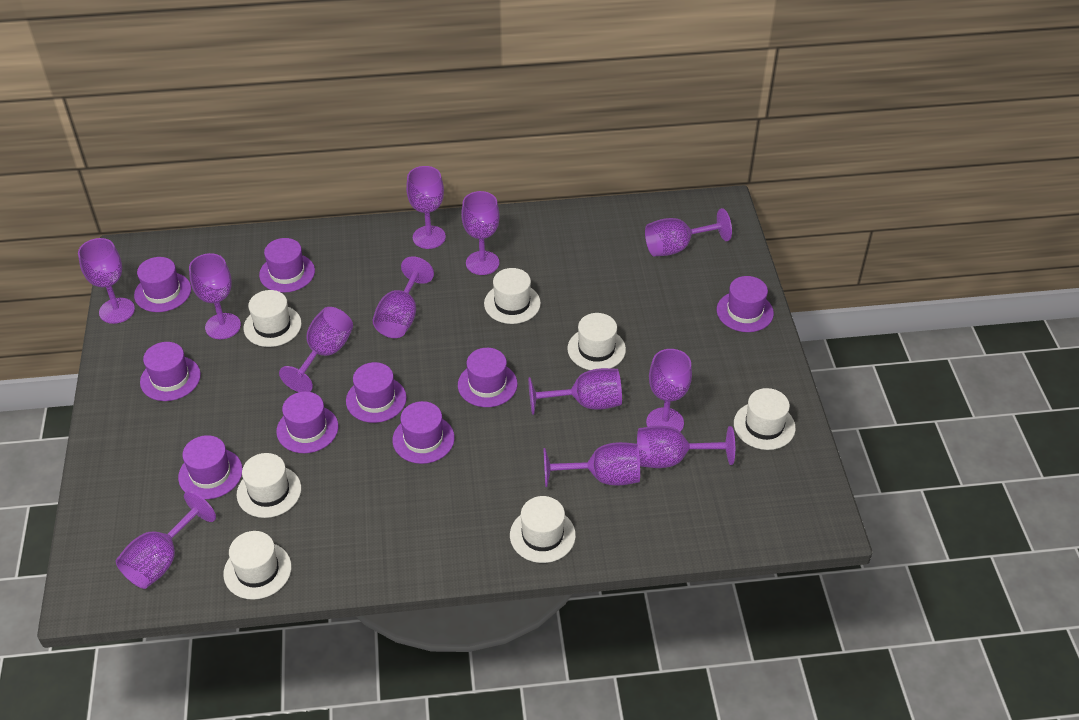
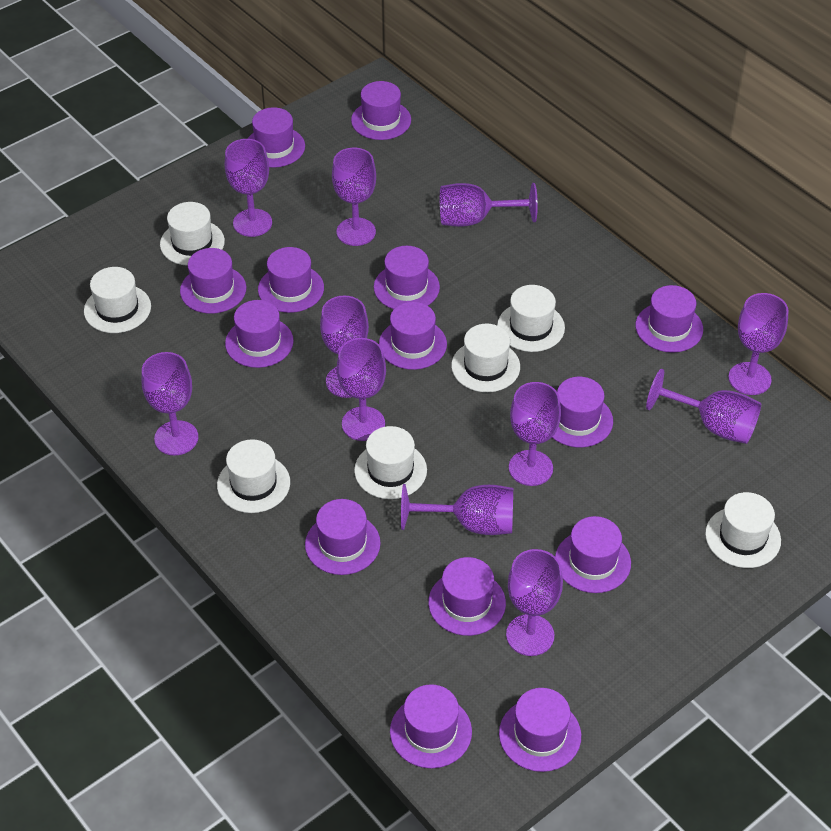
purple goblet: [78,238,135,324] [116,491,216,589] [189,253,241,339] [279,307,353,392] [373,256,434,338] [406,166,446,249] [461,191,500,275] [528,368,622,415] [543,442,640,487] [637,426,735,468] [645,208,732,257] [646,349,692,432] = 12 -> [142,352,198,456] [225,139,272,237] [320,295,369,398] [332,148,376,246] [337,338,386,441] [401,484,513,535] [440,183,538,227] [506,549,563,656] [509,382,561,486] [646,369,761,444] [728,293,788,395] = 11
purple hat: [134,257,191,312] [140,342,201,401] [178,435,243,499] [259,238,315,293] [276,391,338,453] [346,362,407,423] [392,401,455,464] [458,348,517,407] [717,276,774,332] = 9 -> [180,248,246,314] [225,300,294,368] [247,107,305,168] [258,247,324,313] [305,499,381,575] [351,81,411,140] [374,246,440,309] [379,302,447,370] [390,684,472,768] [428,557,506,636] [499,688,581,772] [552,377,613,448] [555,516,631,593] [635,285,703,353] = 14

